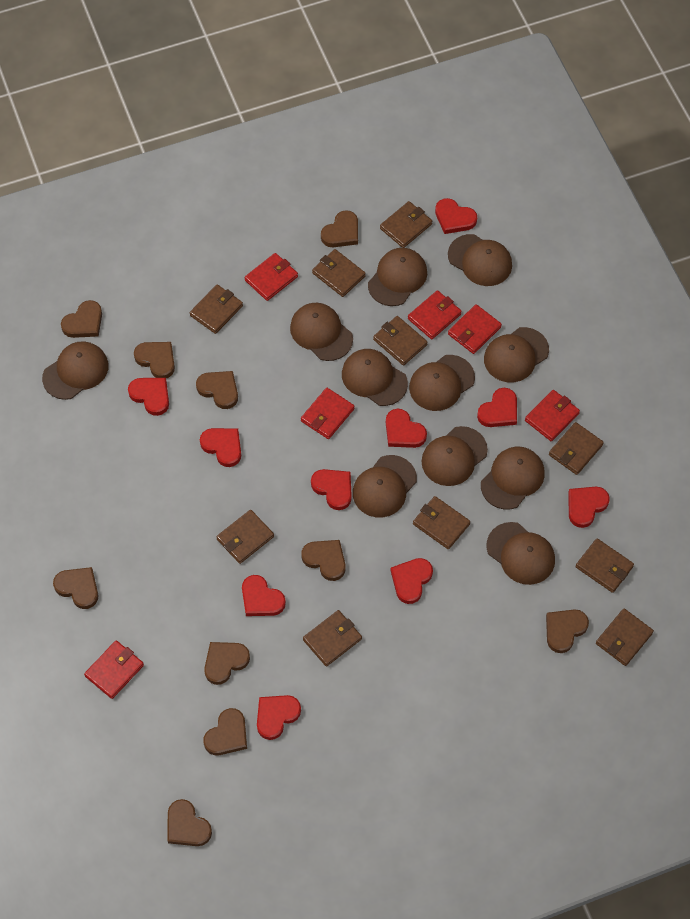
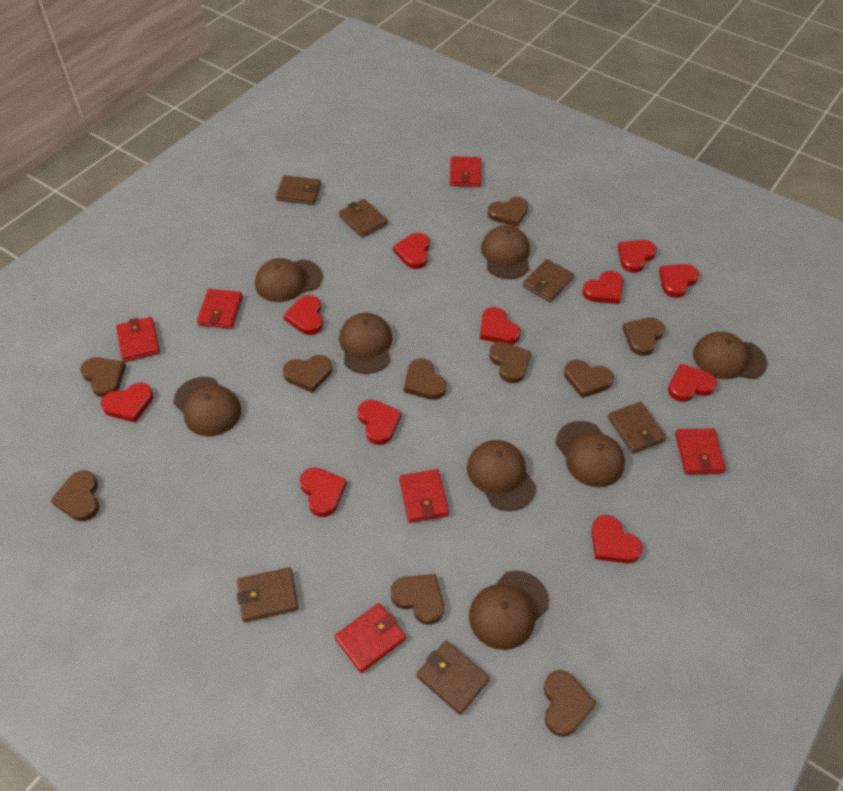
brown cap: [42,341,109,400] [290,303,353,361] [342,349,408,406] [353,455,417,517] [368,248,427,306] [409,355,475,411] [421,426,488,486] [448,234,512,286] [481,447,545,509] [484,327,549,382] [486,522,555,585] = 11 -> [174,377,241,436] [255,258,323,302] [339,313,392,374] [467,440,536,511] [469,570,549,650] [481,225,530,279] [556,421,625,487] [693,332,767,379] = 8
brown wallet: [190,285,243,334] [216,510,274,564] [303,610,362,667] [312,249,366,297] [373,316,428,366] [380,201,432,248] [413,496,470,549] [549,422,604,475] [576,539,634,593] [596,609,654,666] = 10 -> [237,567,298,622] [276,175,321,205] [339,199,388,238] [416,640,490,715] [523,259,574,302] [608,402,667,454] = 6
red heart: [128,378,169,416] [200,428,241,467] [242,575,286,616] [257,695,301,740] [311,469,352,510] [386,409,427,448] [390,558,433,604] [435,198,477,234] [477,388,517,427] [568,487,610,528] = 10 -> [101,382,153,423] [283,295,323,335] [300,467,347,517] [358,400,402,445] [393,233,430,269] [480,307,520,344] [582,271,624,304] [592,515,643,563] [618,240,657,273] [659,264,699,298] [668,363,717,402] = 11

